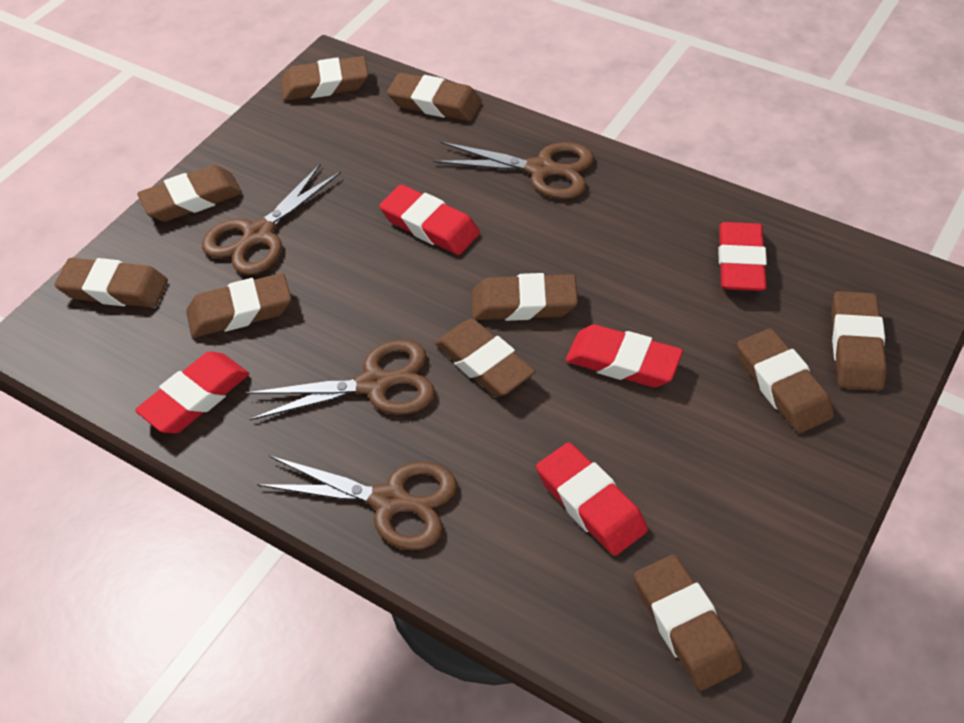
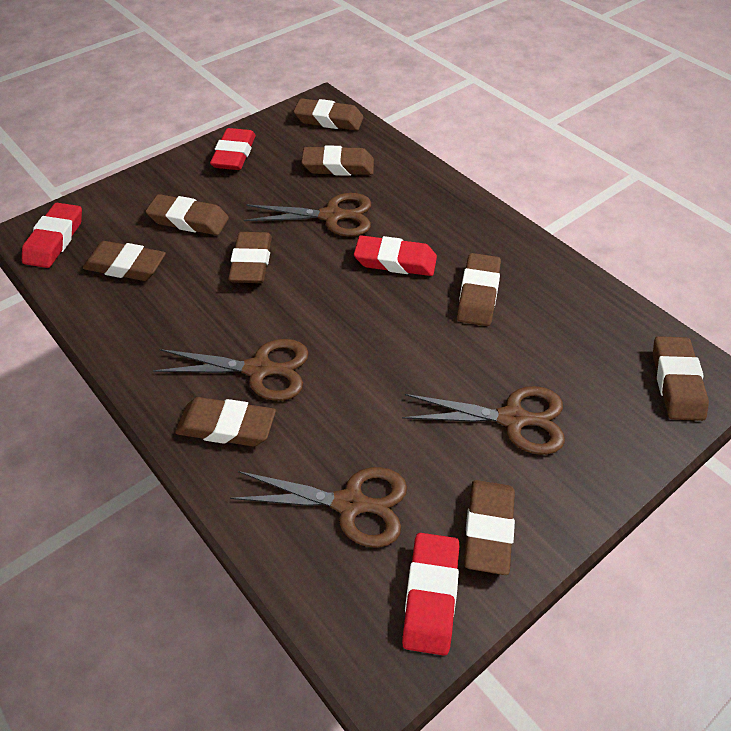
brown eraser: [55,258,168,308] [137,165,242,222] [186,273,291,338] [281,56,368,101] [387,72,482,121] [435,319,535,397] [472,273,578,321] [634,555,742,690] [737,328,834,433] [831,291,887,391] = 10 -> [83,241,166,281] [145,194,229,235] [175,397,276,446] [228,232,272,283] [294,98,364,131] [301,145,374,176] [457,253,501,326] [464,480,515,575] [653,336,709,421] = 9
red eraser: [135,351,249,433] [379,185,480,255] [536,442,648,556] [566,324,683,387] [718,222,767,291] = 5 -> [22,203,82,268] [210,128,256,170] [354,235,437,276] [402,533,460,656] = 4

